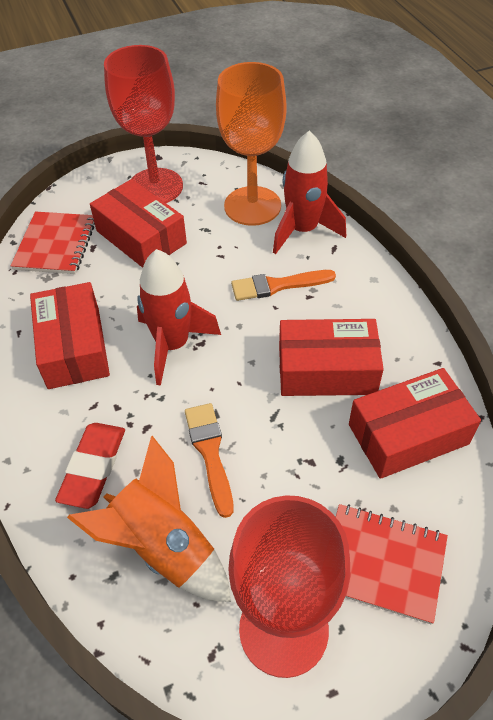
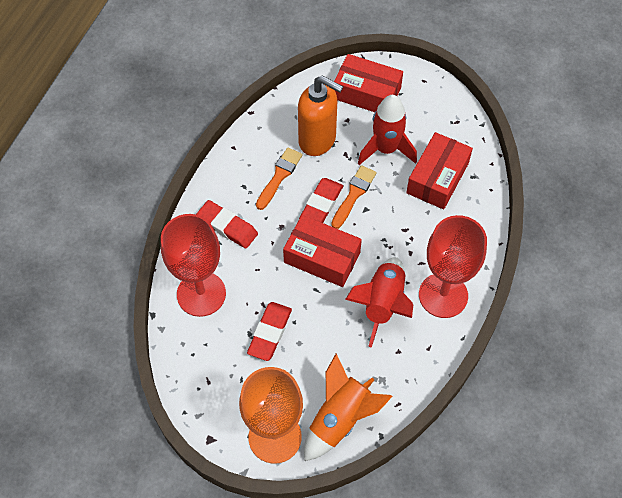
orange soap dispenser: none = 0 -> [298,76,343,156] = 1
red box: [30,282,110,389] [90,179,187,268] [279,319,384,396] [349,368,481,479] = 4 -> [283,215,362,287] [334,54,403,112] [406,132,473,209] = 3
red eraser: [55,423,125,509] = 1 -> [196,200,258,249] [247,302,292,361] [299,178,343,223] = 3
red notebook: [11,212,95,274] [336,504,448,624] = 2 -> none = 0

